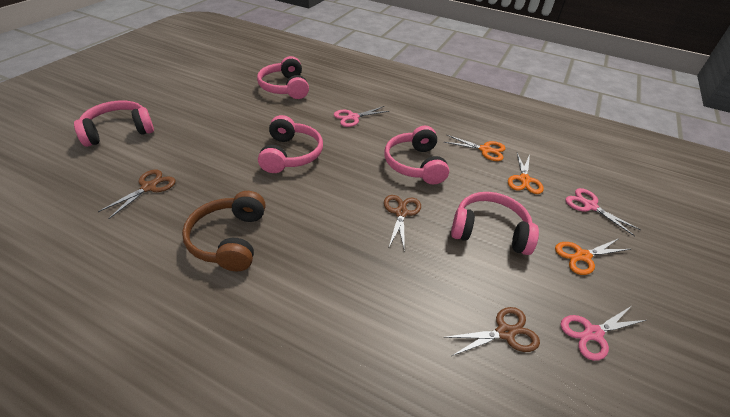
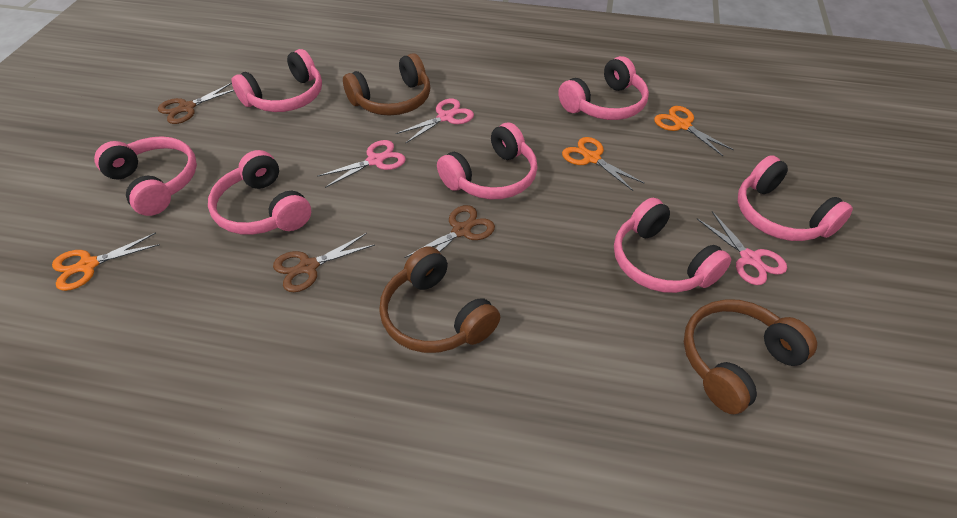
brown headphones: [182,191,266,271] = 1 -> [343,53,431,116] [379,246,500,353] [684,299,817,414] = 3
pink headphones: [74,101,154,147] [257,56,309,99] [258,115,323,173] [384,126,449,184] [451,192,539,255] = 5 -> [94,136,197,216] [208,150,311,235] [232,49,322,112] [437,123,538,200] [558,56,649,120] [614,198,731,293] [738,155,853,241] = 7

